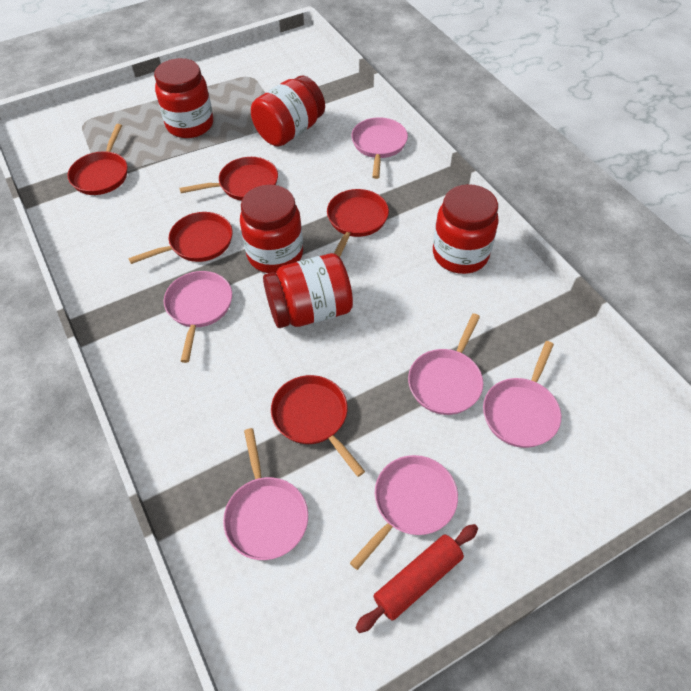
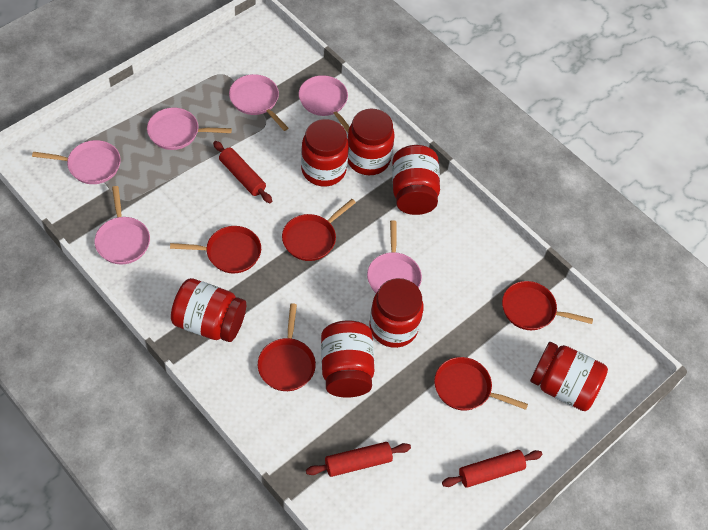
red jar: [154,58,213,138] [240,185,303,273] [251,75,325,147] [263,253,353,328] [433,184,499,274] = 5 -> [171,278,246,342] [301,119,349,186] [321,320,375,397] [347,109,395,175] [370,278,424,348] [392,145,440,215] [530,342,608,411] = 7
red rolling pin: [355,524,478,633] = 1 -> [213,141,272,203] [306,442,411,477] [442,450,543,488] = 3

